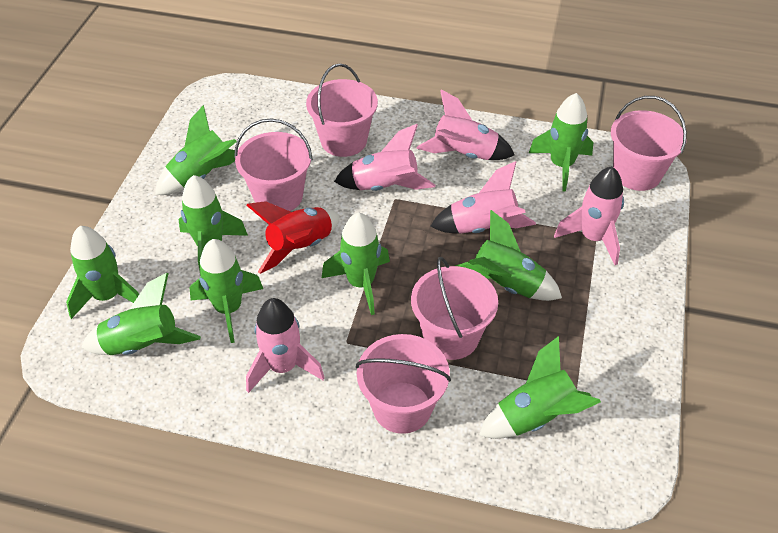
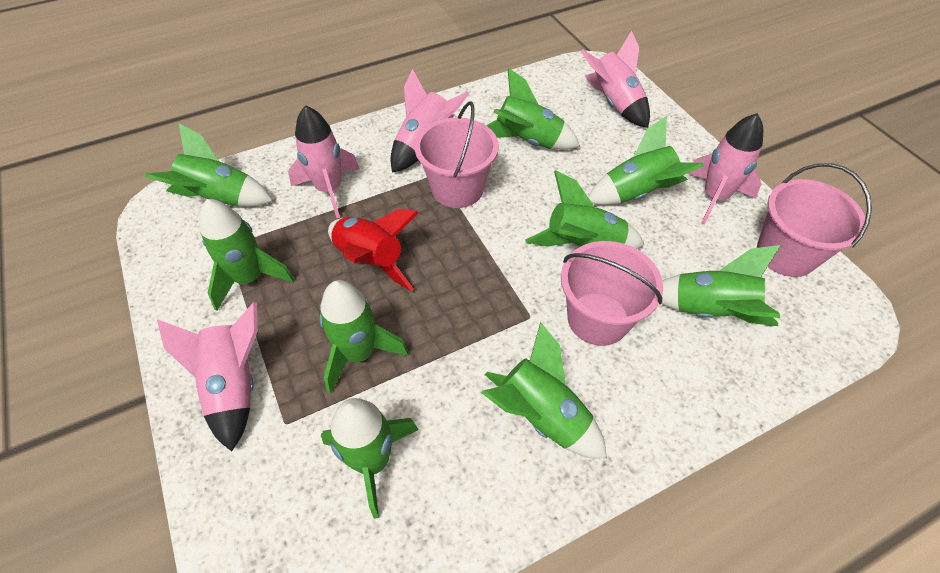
pink bucket: [234,118,313,211] [306,63,378,157] [356,334,451,434] [411,257,498,360] [611,96,687,191] = 5 -> [415,101,499,208] [561,241,663,346] [757,163,872,277] = 3

